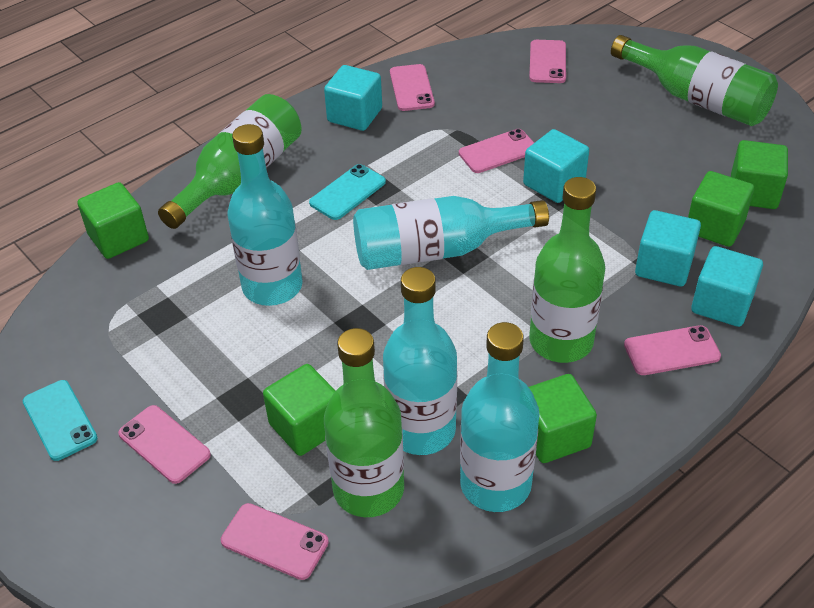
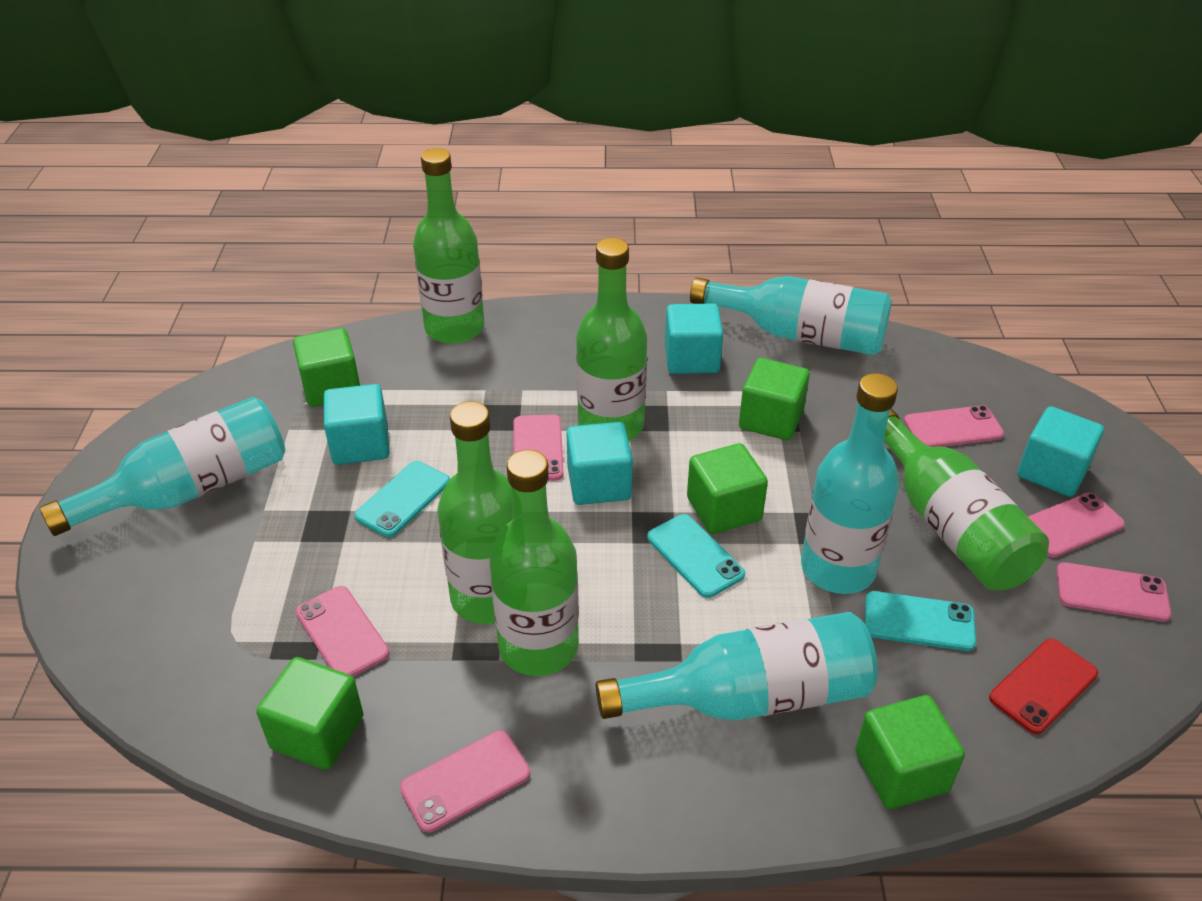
green bottle: [158,94,302,229] [324,328,404,517] [529,177,605,363] [611,35,778,126] = 4 -> [413,148,485,344] [437,401,513,624] [490,450,579,676] [576,238,647,441] [884,408,1049,590] = 5
red phone: none = 0 -> [989,638,1098,734] = 1
turquoise phone: [23,380,97,461] [309,164,386,220] = 2 -> [354,461,450,537] [647,514,745,598] [865,591,976,651] = 3

